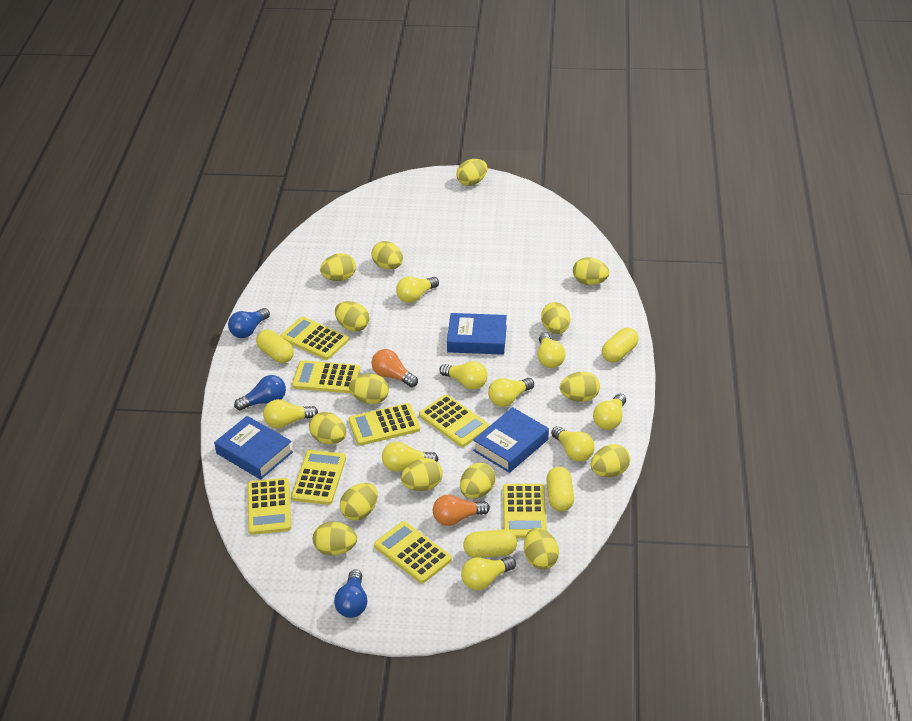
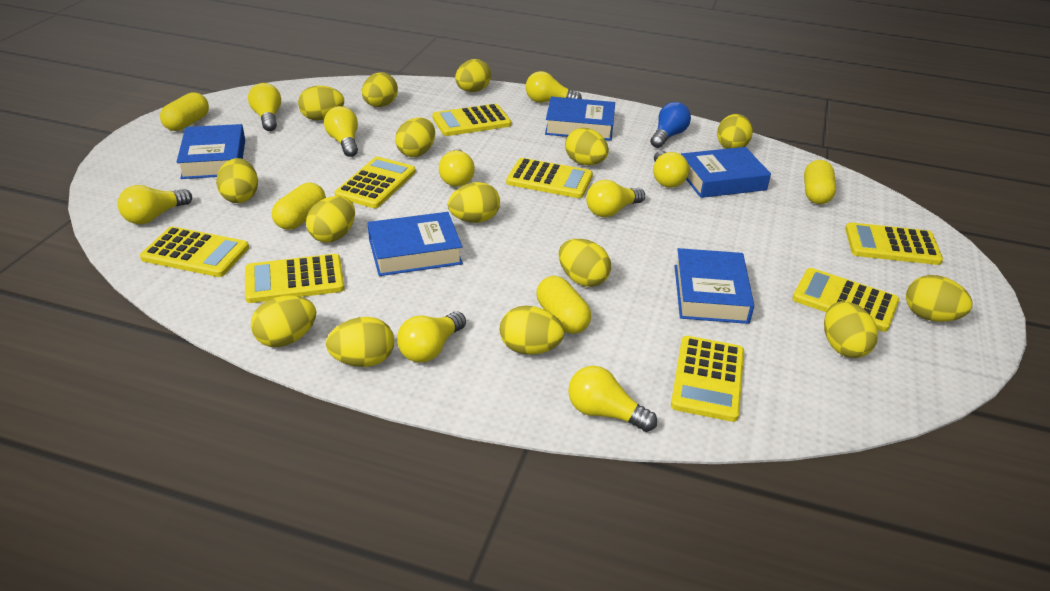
blue book: [214,416,293,480] [447,313,507,355] [473,407,549,473] = 3 -> [176,124,245,179] [368,212,463,276] [545,97,615,141] [675,248,754,324] [681,147,771,198] = 5
blue light bulb: [228,308,270,338] [234,375,286,411] [334,569,368,618] = 3 -> [650,102,691,148] = 1
orange light bulb: [372,349,418,387] [433,495,490,526] = 2 -> none = 0

